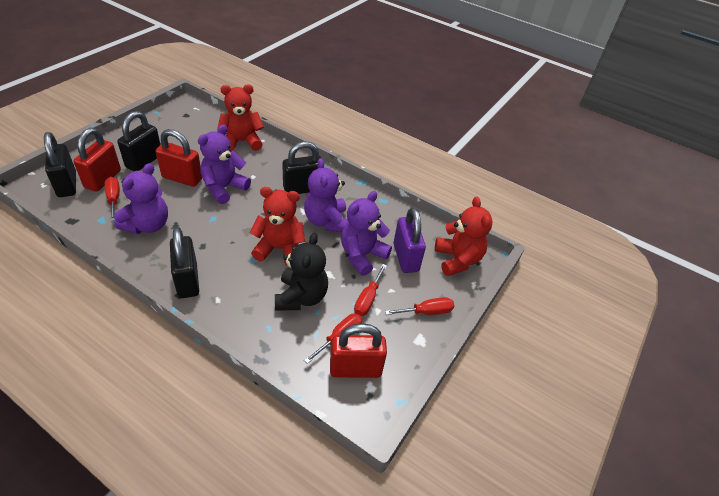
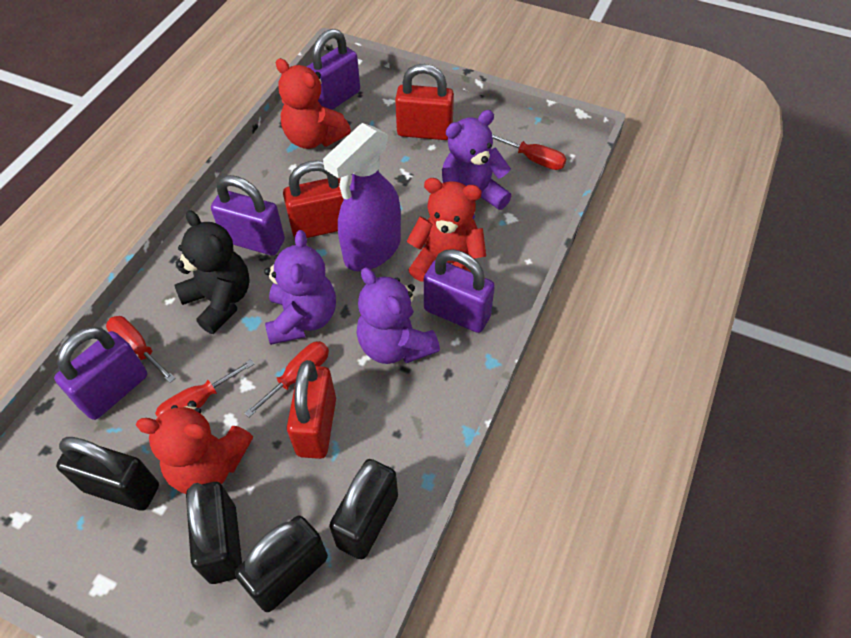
purple padlock: [394,207,426,273] = 1 -> [54,327,147,420] [211,175,285,255] [306,29,360,110] [424,249,495,333] = 4
purple spray bottle: none = 0 -> [323,123,401,271] = 1
purple teddy bear: [114,163,168,234] [198,125,251,204] [304,158,348,232] [341,191,392,276] = 4 -> [264,230,336,345] [357,267,440,364] [442,110,512,220] = 3

